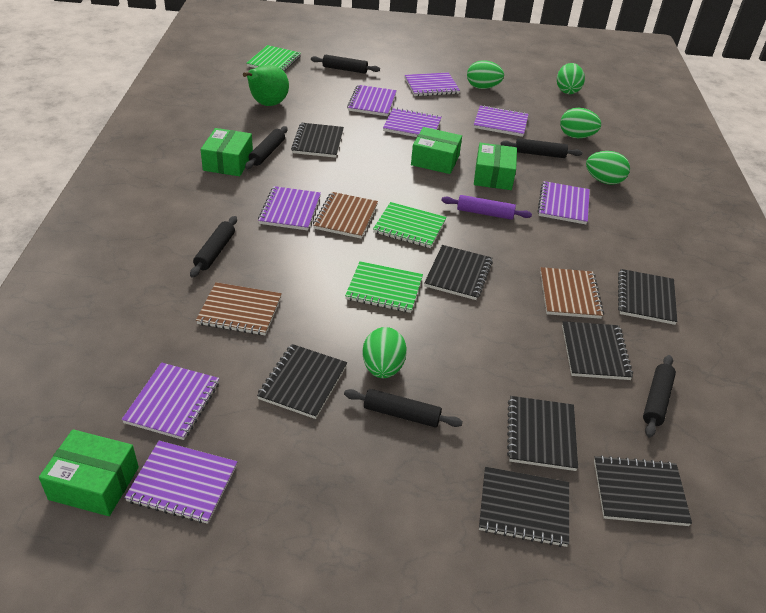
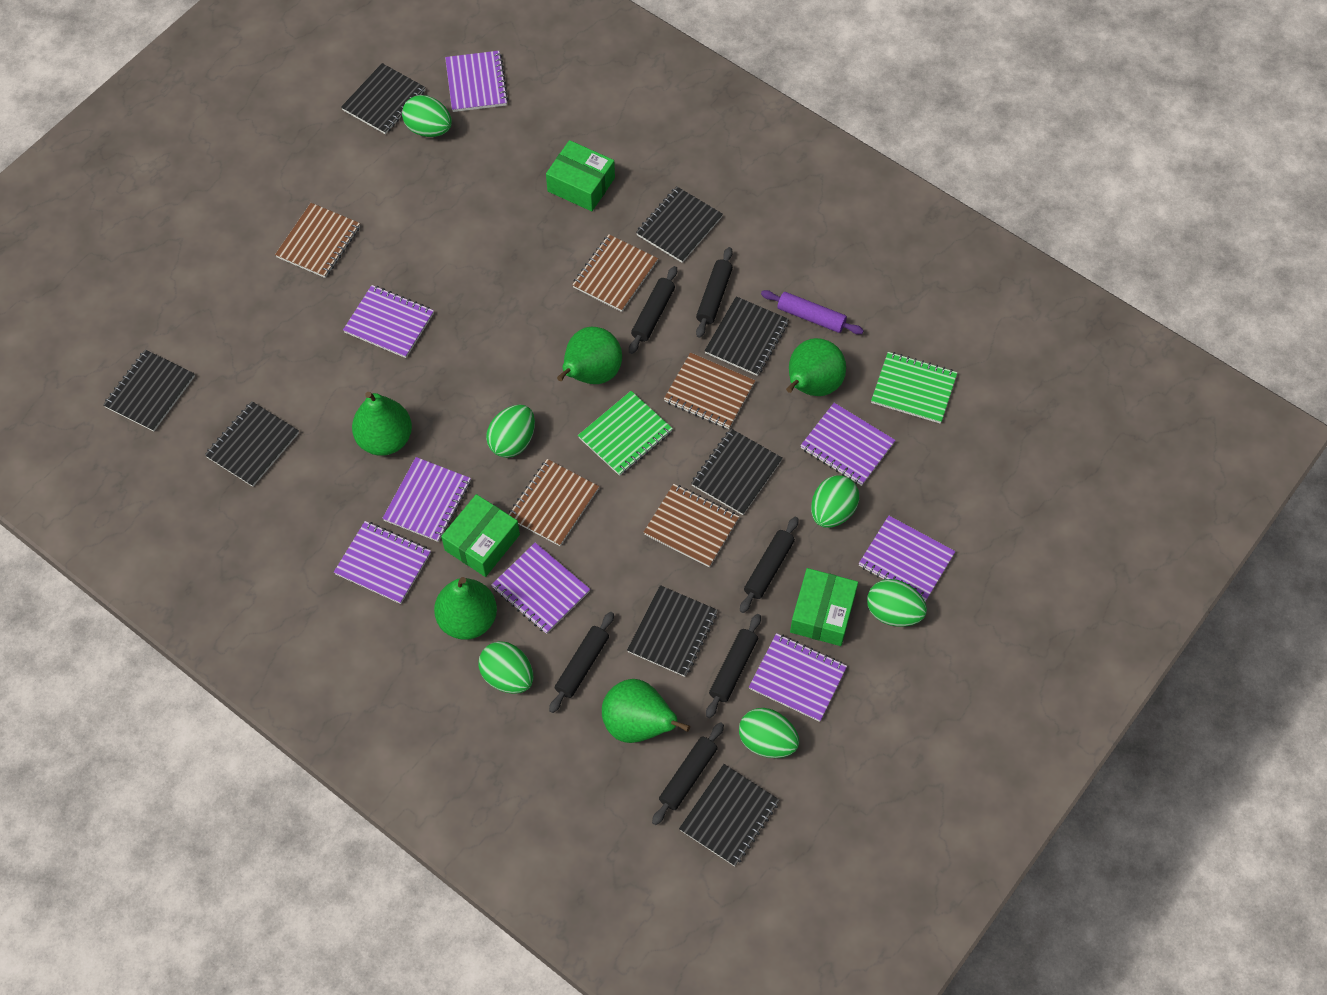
brown notebook: [196,282,282,335] [313,192,378,239] [540,267,604,319] = 3 -> [275,203,360,278] [509,459,599,546] [572,234,658,312] [643,484,739,567] [664,353,755,429] = 5
green box: [39,429,139,516] [200,128,253,176] [411,127,462,174] [474,143,517,190] = 4 -> [441,494,520,577] [546,140,615,211] [790,568,858,646] = 3
green egg: [362,327,407,378] [467,60,504,89] [557,63,585,94] [560,108,601,138] [586,151,630,185] = 5 -> [402,95,452,137] [479,641,534,694] [486,405,535,458] [739,708,799,758] [811,476,859,528] [867,579,927,627] = 6
green notebook: [247,45,301,71] [345,261,423,313] [373,202,446,248] = 3 -> [578,391,673,476] [871,352,958,424] = 2
green pear: [243,65,289,106] = 1 -> [352,392,412,456] [434,577,497,640] [557,327,622,384] [602,679,690,743] [786,338,846,396] = 5

